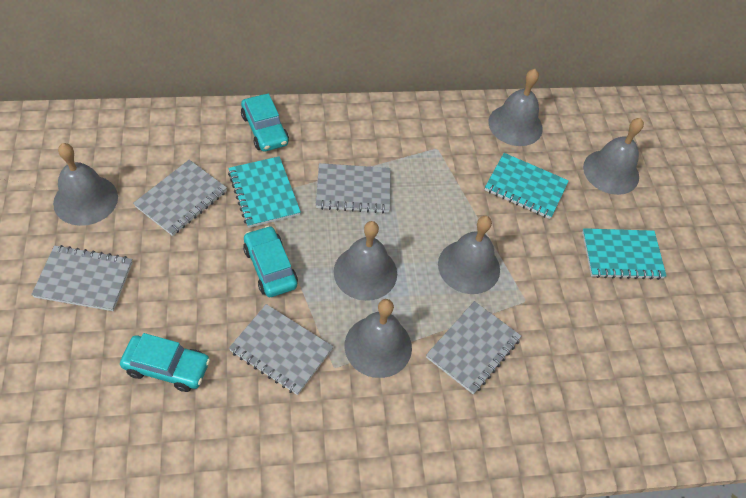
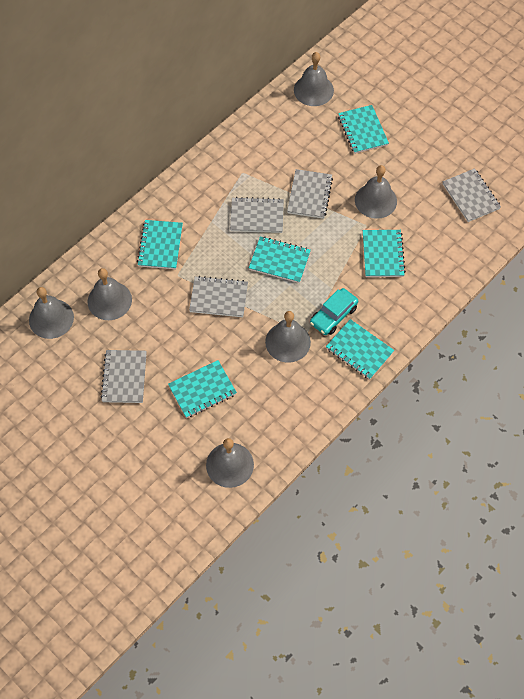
turquoise car: [120,333,210,392] [241,94,289,152] [243,226,298,297] = 3 -> [310,288,358,335] = 1
turquoise notebook: [228,156,301,228] [485,153,569,219] [582,228,666,280] = 3 -> [137,220,183,269] [168,360,237,418] [249,236,311,283] [326,319,394,380] [338,105,389,154] [363,230,406,277] = 6

